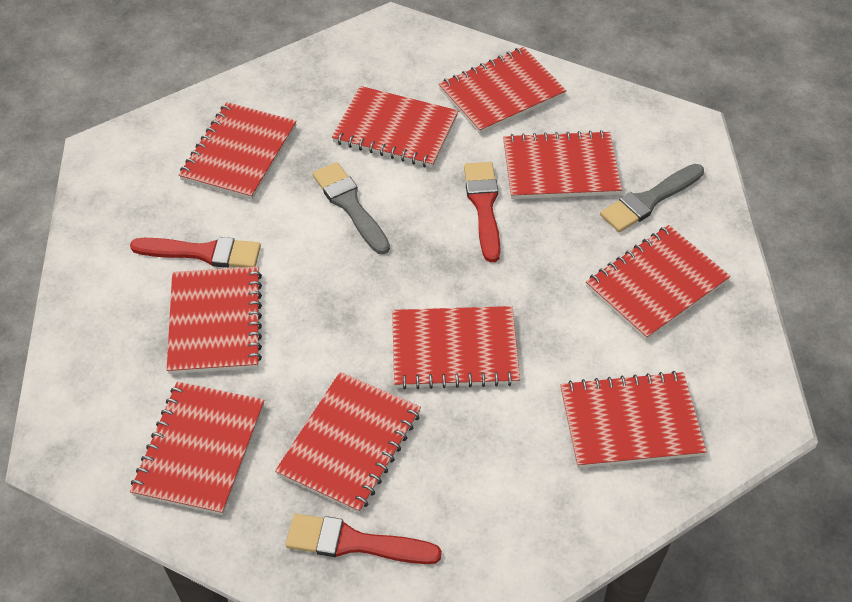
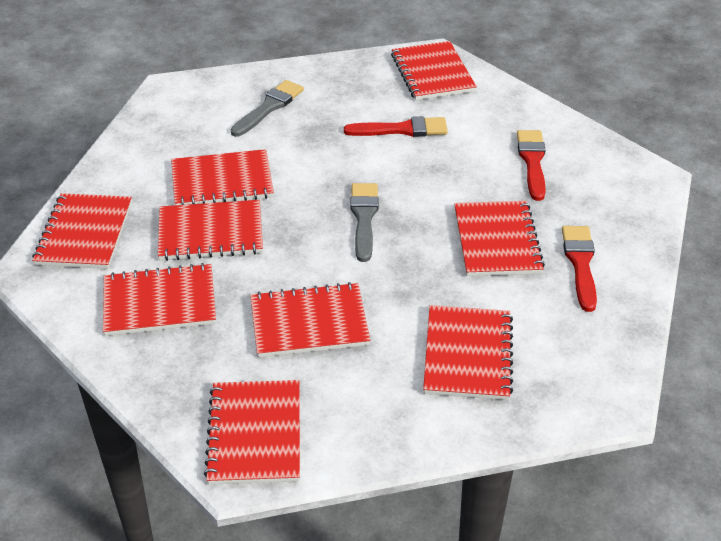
red notebook: [130,382,264,515] [167,266,262,374] [179,102,297,200] [275,372,421,513] [332,86,458,168] [392,306,520,390] [439,47,567,134] [503,130,622,199] [560,371,707,468] [586,225,731,340] = 10 -> [32,193,132,269] [103,263,216,336] [158,200,263,261] [171,149,274,205] [204,380,300,485] [250,282,371,357] [391,41,477,100] [423,305,513,400] [454,201,545,276] = 9

